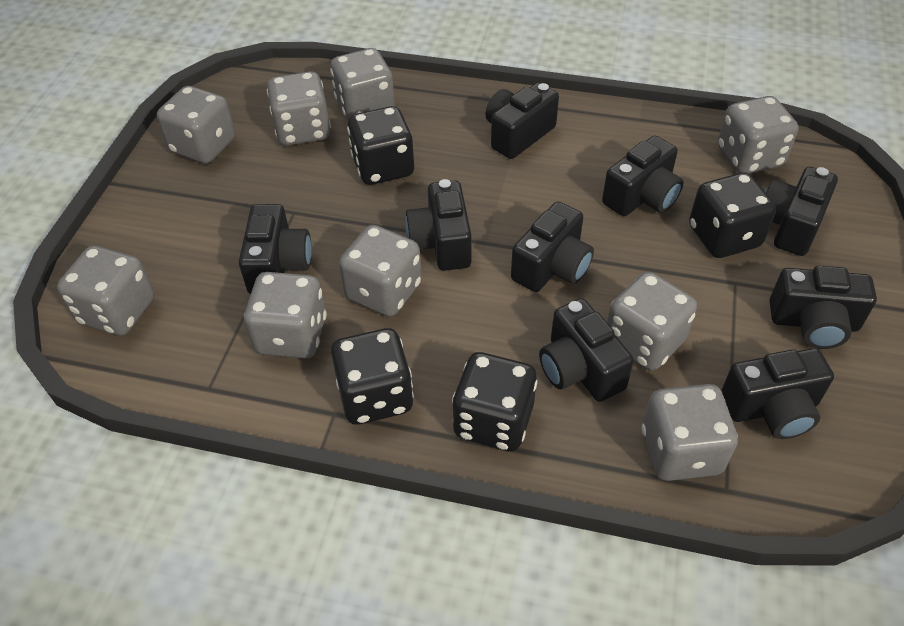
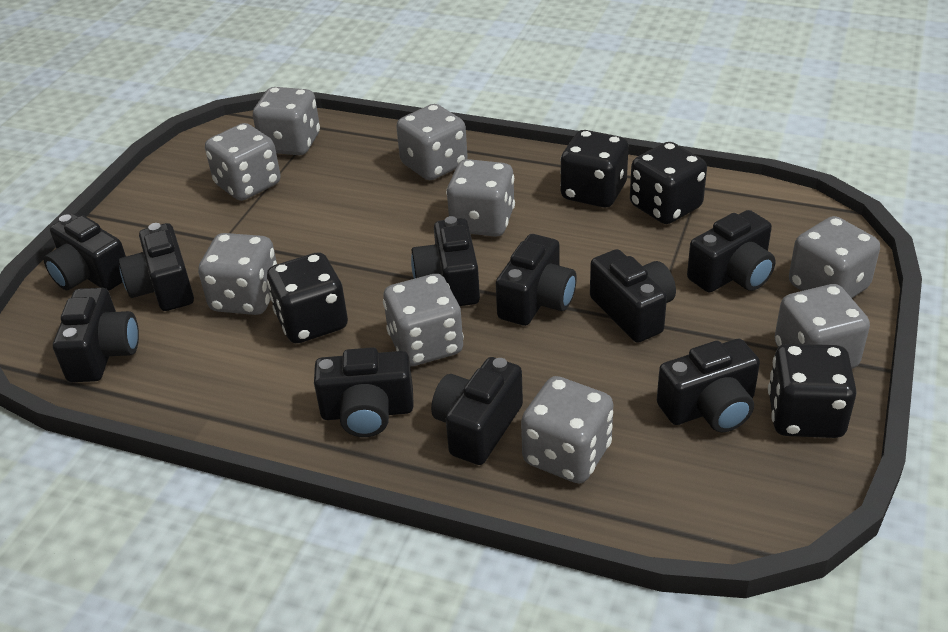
black camera: [239,204,312,294] [405,179,471,271] [486,83,559,159] [511,201,594,292] [539,298,634,402] [602,136,683,216] [721,348,834,439] [765,167,838,256] [770,266,877,349] = 9 -> [44,213,126,291] [53,288,139,382] [119,223,194,311] [314,347,414,437] [411,216,480,306] [431,357,523,465] [496,234,577,326] [590,249,676,343] [657,339,760,432] [687,210,776,292] = 10

